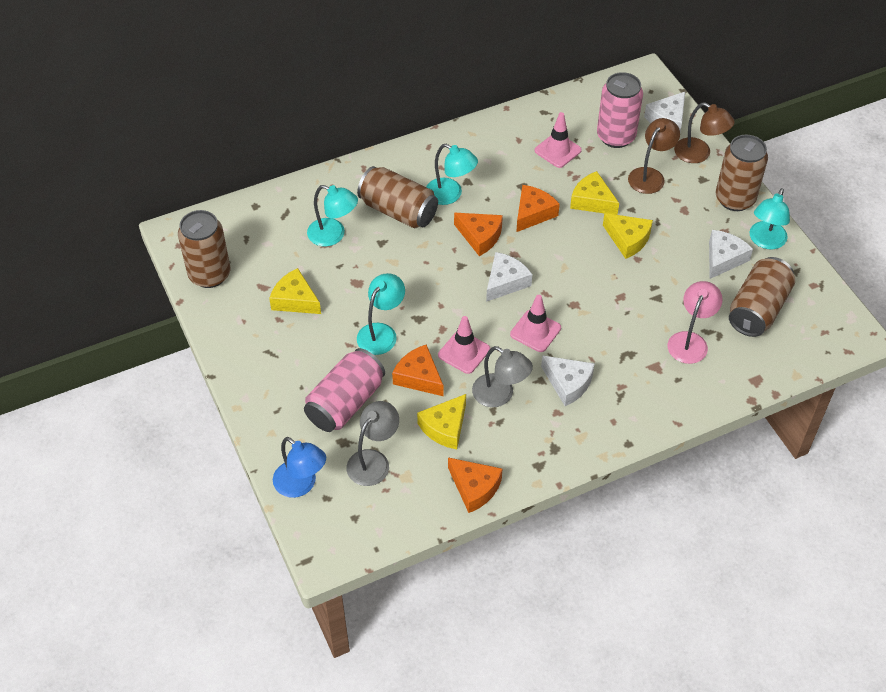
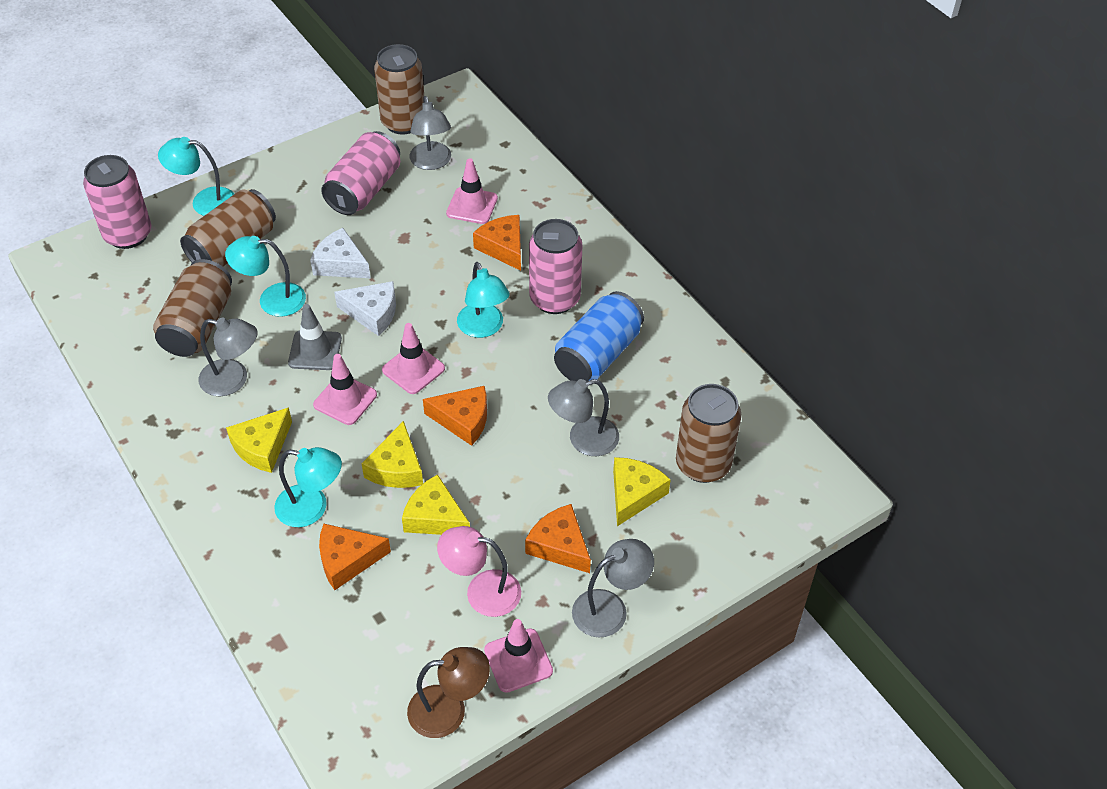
blue can: none = 0 -> [554,291,644,382] = 1
blue lamp: [273,437,326,498] = 1 -> none = 0
brown lamp: [628,118,680,194] [674,102,735,163] = 2 -> [407,647,490,738] = 1
grey lamp: [346,401,399,486] [472,346,533,407] = 2 -> [199,317,258,396] [410,96,451,170] [548,379,619,456] [572,539,654,637] = 4
grey traffic cone: none = 0 -> [288,304,342,370] = 1
pink can: [304,348,385,432] [597,72,643,148] = 2 -> [83,155,151,249] [321,131,400,215] [529,219,582,314] = 3
pink traffic cone: [438,316,490,374] [510,295,561,352] [535,112,582,168] = 3 -> [313,354,377,425] [382,323,445,394] [446,158,498,224] [484,619,553,693] = 4
white cheese: [486,252,532,302] [541,355,595,406] [644,92,685,131] [709,230,753,279] = 4 -> [310,228,371,278] [334,281,396,336] = 2

